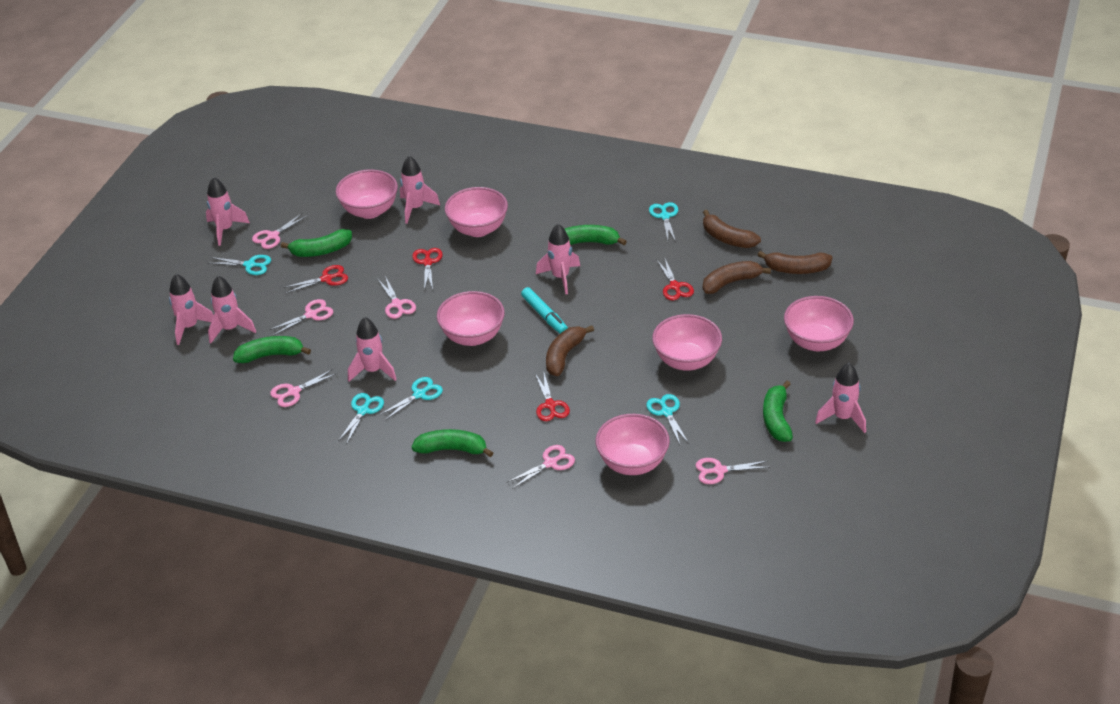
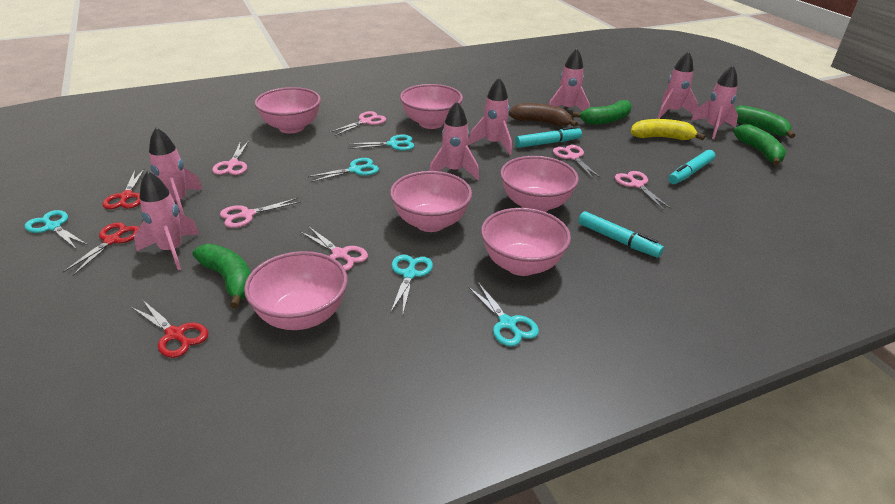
brown banana: [546,325,594,376] [703,210,761,248] [703,261,771,294] [758,251,832,274] = 4 -> [509,103,578,127] = 1
green banana: [233,336,311,363] [281,229,352,257] [412,429,493,457] [565,225,627,245] [763,381,793,442] = 5 -> [192,244,250,308] [572,100,632,125] [733,124,787,166] [735,105,795,138] = 4
red scissors: [283,265,348,294] [412,248,443,290] [535,373,570,421] [656,257,694,300] = 4 -> [63,222,139,276] [102,168,145,209] [131,300,208,358] = 3
turquoise marker: [521,287,568,334] = 1 -> [515,126,582,148] [578,211,664,258] [668,150,715,184] = 3
yellow banana: none = 0 -> [631,119,705,140] = 1

